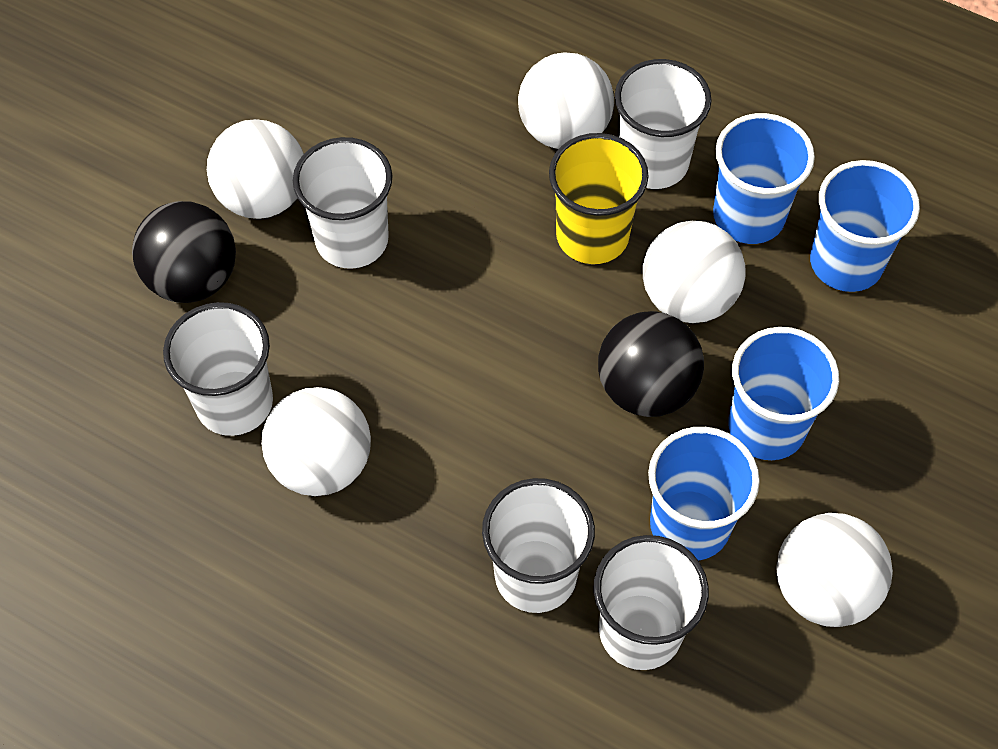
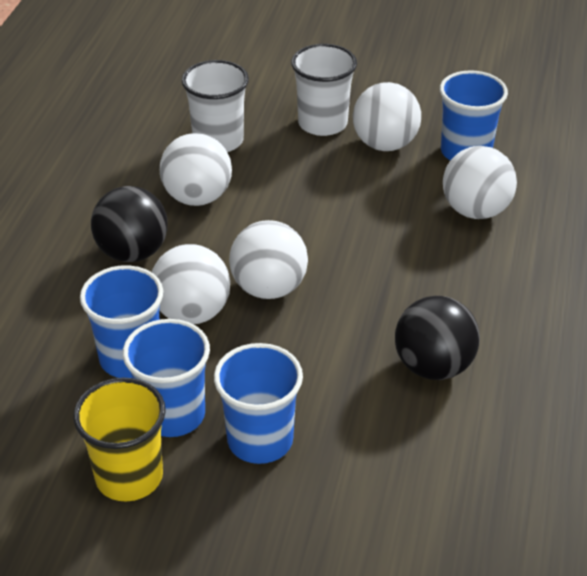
white cup: [163,302,273,436] [293,137,393,269] [482,478,595,613] [594,535,709,670] [615,59,712,189] = 5 -> [182,60,249,152] [291,44,357,136] = 2

